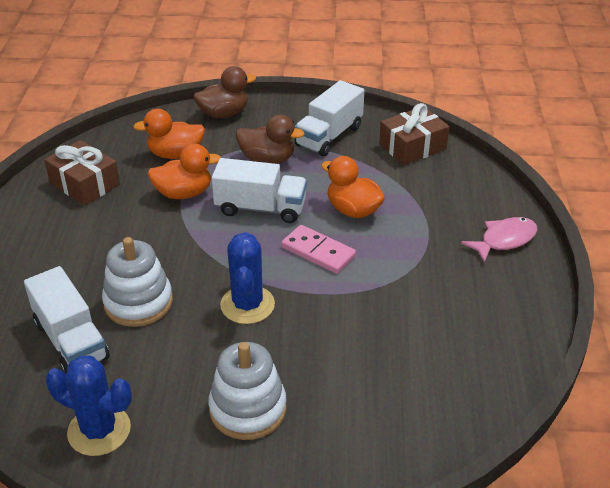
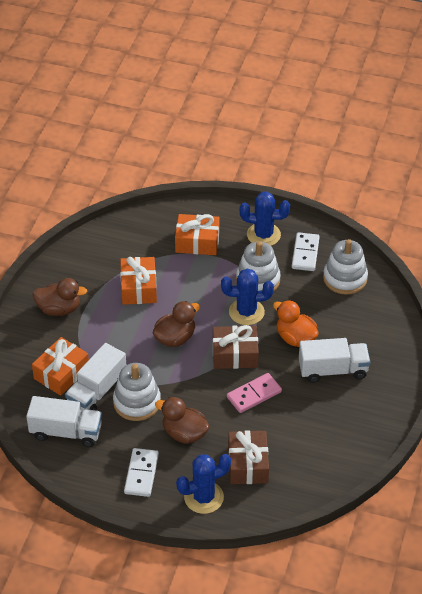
blue cactus: [46,355,132,456] [220,232,275,324] = 2 -> [176,454,231,514] [221,268,274,325] [240,192,290,246] = 3
brown duck: [194,66,256,119] [236,115,305,164] = 2 -> [32,278,87,316] [153,301,200,347] [155,397,209,444] = 3
orange duck: [133,109,205,159] [147,144,221,199] [321,156,385,218] = 3 -> [273,300,319,347] = 1
orange gift: none = 0 -> [32,337,89,396] [120,257,157,305] [175,214,220,255] = 3
pink fish: [461,217,537,263] = 1 -> none = 0
white domino: none = 0 -> [124,448,159,497] [292,232,320,271] = 2
white stacking toy: [102,237,173,327] [208,342,287,440] = 2 -> [113,363,161,421] [236,241,281,291] [323,239,368,295] = 3

